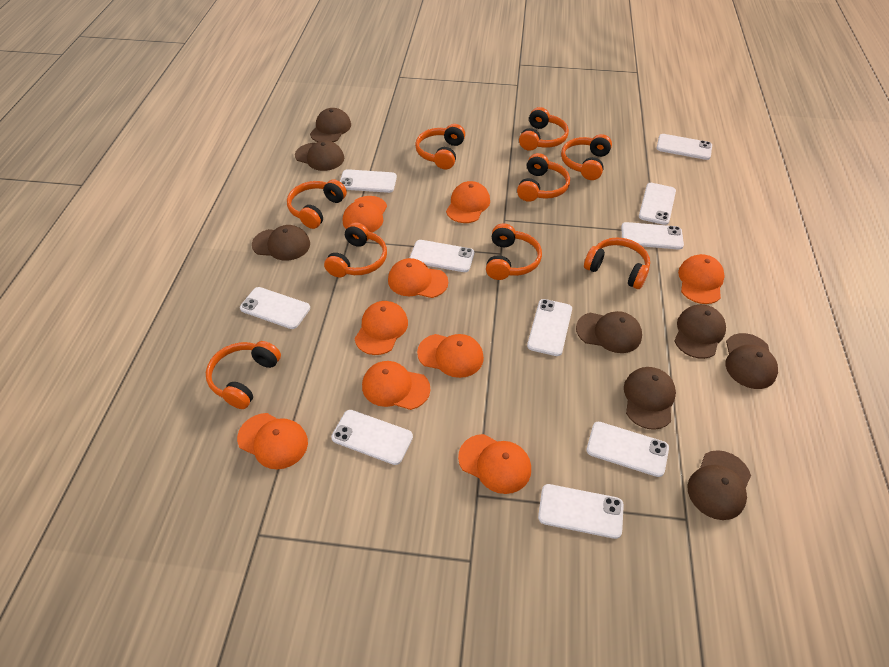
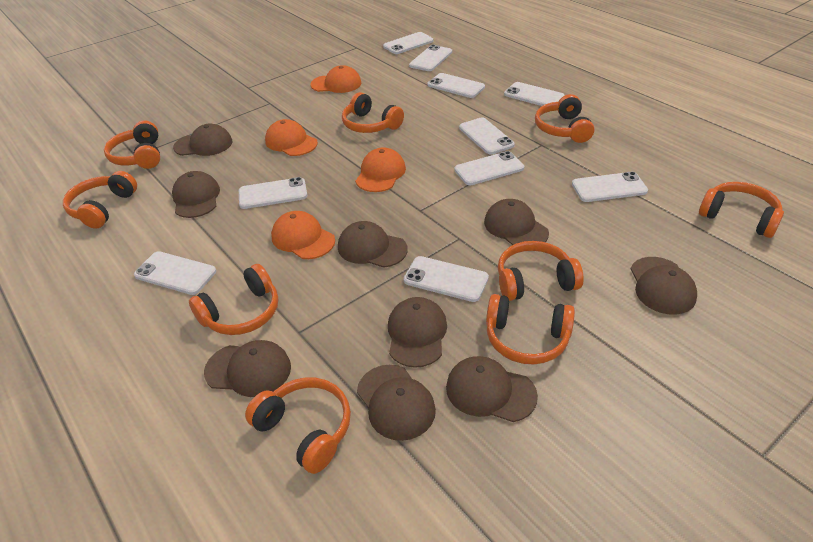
brown cap: [252,225,310,261] [295,140,344,171] [310,108,351,142] [576,311,642,353] [624,367,676,430] [674,305,726,359] [687,450,751,520] [726,333,778,389] = 8 -> [172,171,220,218] [173,124,232,156] [204,340,291,397] [338,221,408,268] [357,365,436,441] [388,297,447,368] [446,356,538,422] [484,199,549,245] [631,257,697,315] = 9
orange cap: [237,413,308,469] [343,196,387,232] [354,301,408,355] [362,361,430,410] [388,258,448,298] [417,334,484,378] [446,181,490,223] [458,434,531,494] [678,254,725,304] = 9 -> [265,119,318,156] [271,211,335,259] [310,65,361,93] [355,147,406,192] = 4

